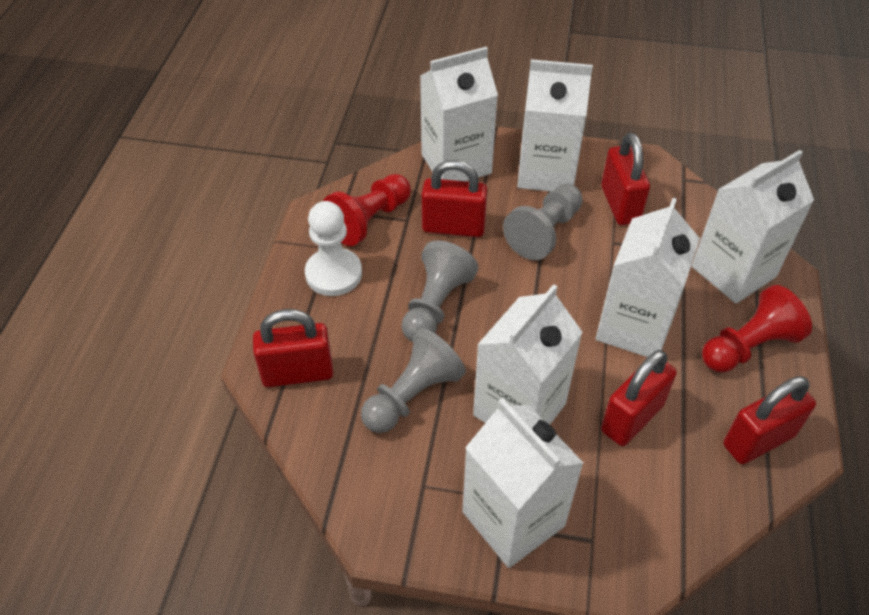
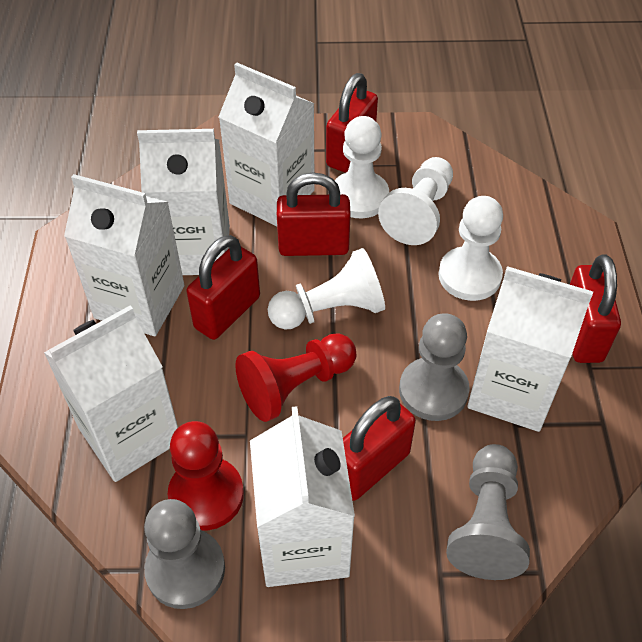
white pawn: [305,201,362,296] = 1 -> [267,248,385,330] [335,116,389,218] [378,157,453,245] [438,196,503,301] = 4

